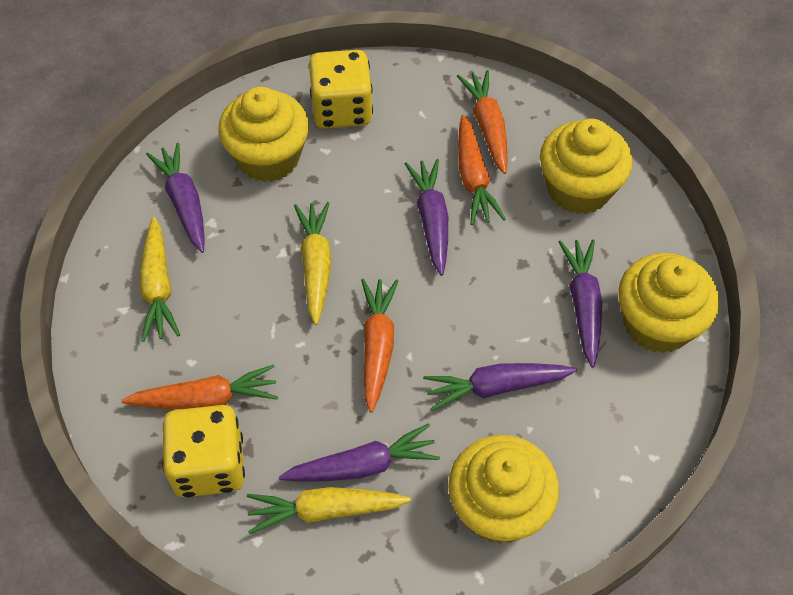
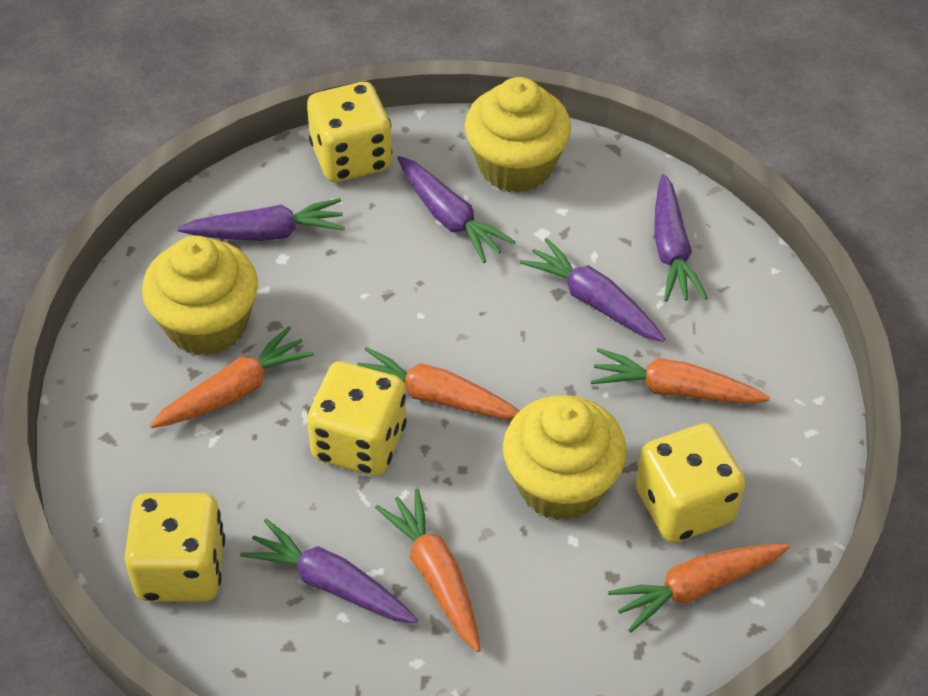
orange carrot: [121,365,278,409] [361,279,398,412] [457,70,508,174] [458,115,506,225] = 4 -> [150,326,314,428] [357,347,519,419] [375,488,481,652] [591,348,770,404] [608,544,790,633] = 5
yellow carrot: [140,217,180,342] [247,487,411,534] [294,202,331,325] = 3 -> none = 0
yellow cupcake: [218,87,309,182] [448,435,559,544] [540,118,633,214] [618,253,719,353] = 4 -> [142,236,258,356] [465,77,571,193] [503,395,627,521] = 3
yellow dice: [162,405,245,497] [309,50,373,129] = 2 -> [124,493,225,602] [307,82,392,182] [307,361,407,476] [635,423,745,543] = 4

